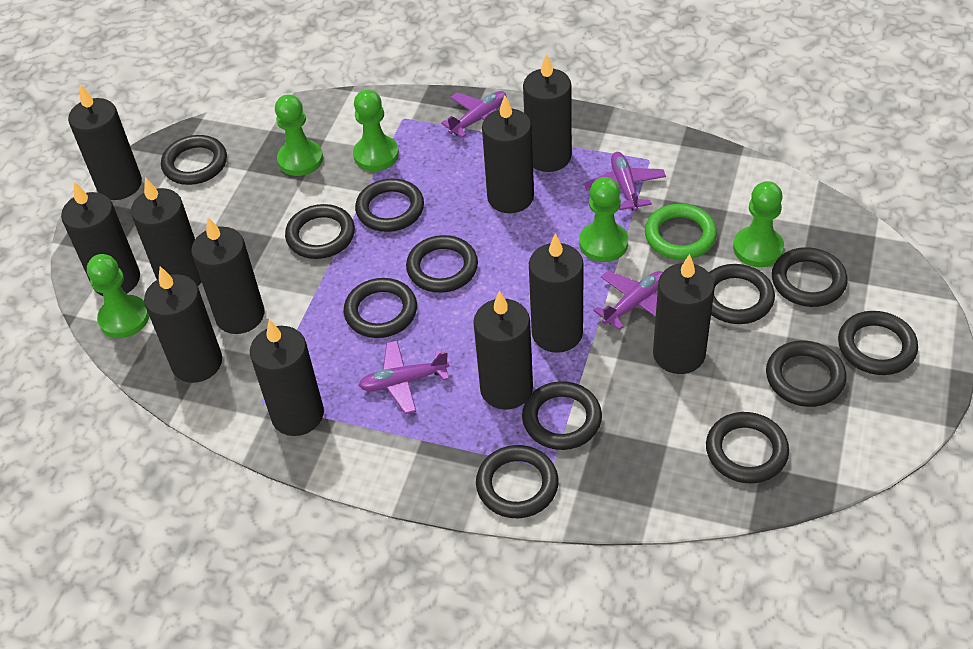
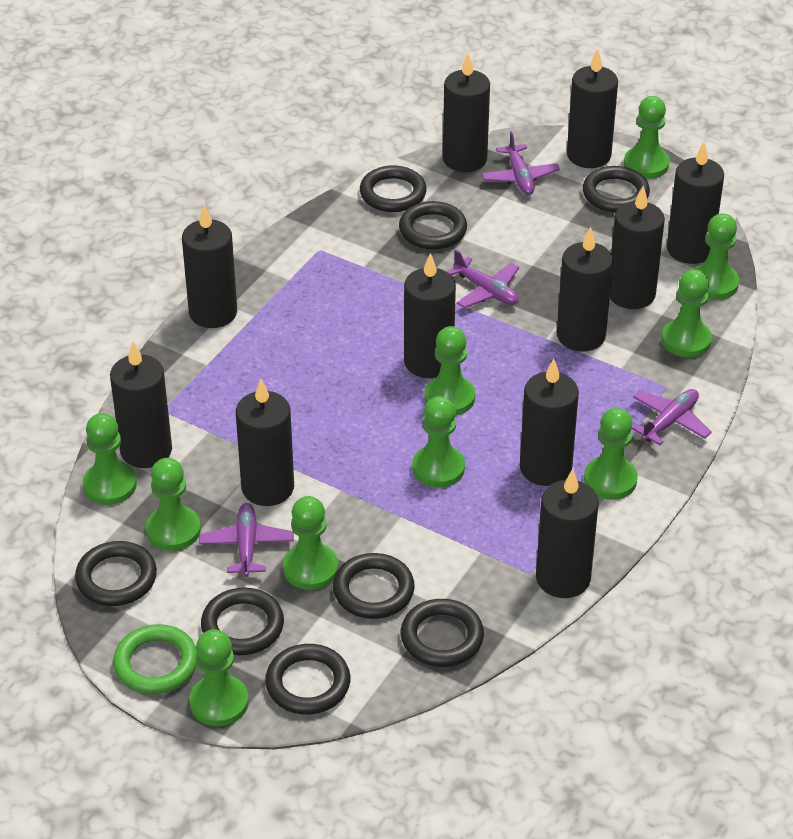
black ring: [161,135,227,185] [285,204,355,259] [344,278,417,338] [355,178,424,232] [406,235,478,293] [476,445,559,518] [522,381,602,450] [706,412,789,484] [709,264,775,324] [766,340,847,407] [772,247,848,307] [838,311,918,375] = 12 -> [75,541,157,606] [201,588,284,655] [265,644,350,715] [333,553,415,619] [360,165,427,212] [399,201,467,249] [401,599,484,667] [583,166,650,212] = 8
green pawn: [87,254,149,338] [275,95,323,176] [353,89,399,171] [579,177,628,262] [733,181,784,267] = 5 -> [83,413,137,505] [146,458,201,551] [189,629,249,726] [283,496,338,590] [412,396,465,488] [424,326,475,415] [584,408,638,500] [624,96,670,179] [662,269,712,357] [694,213,739,300] = 10

